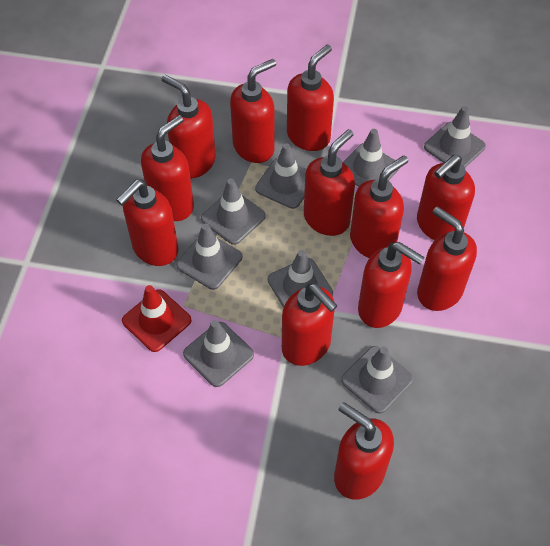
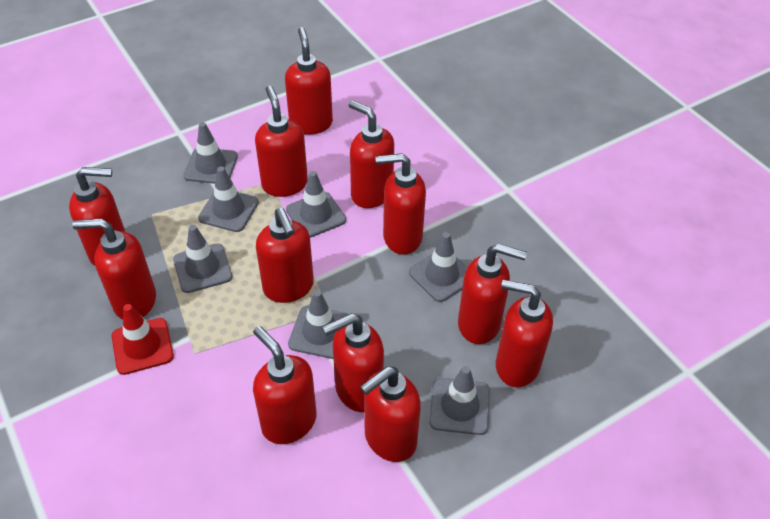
grey traffic cone: [176,224,242,290] [183,320,254,387] [201,179,266,245] [255,144,307,209] [268,250,333,308] [341,346,413,414] [343,129,399,187] [424,106,486,167] = 8 -> [173,225,233,293] [183,122,238,184] [198,166,259,232] [286,171,346,238] [288,290,349,359] [409,232,467,302] [429,366,490,435] = 7

